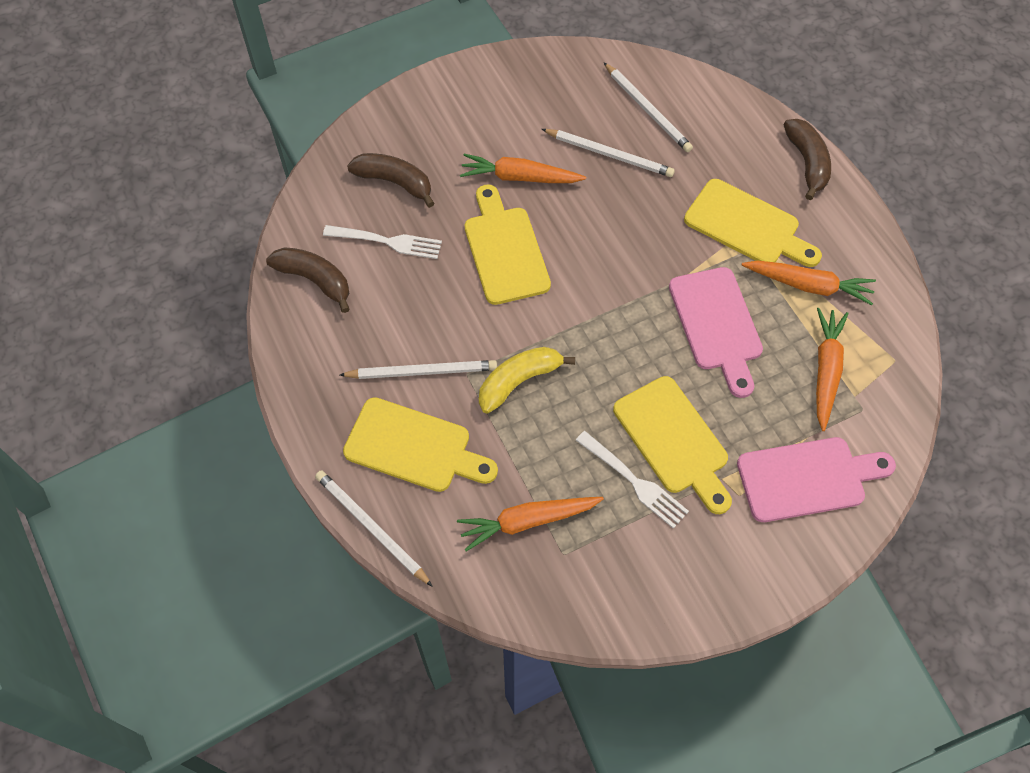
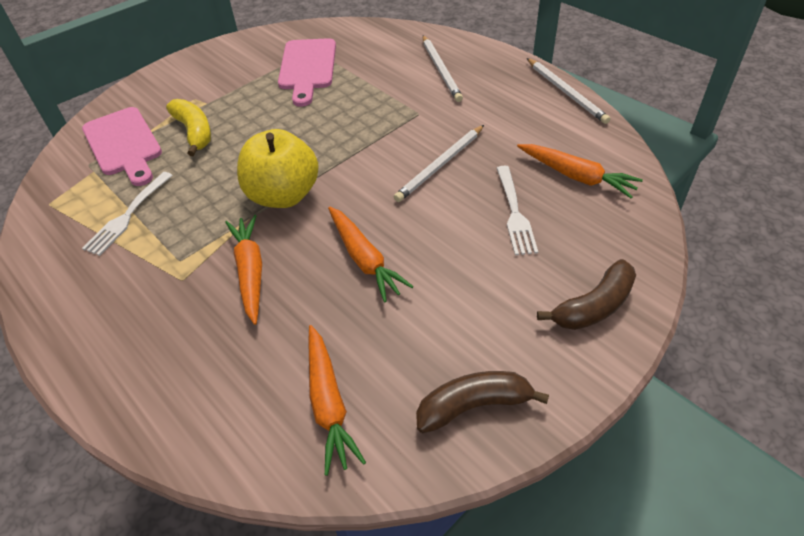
brown banana: [266,247,350,313] [347,153,435,208] [783,119,831,200] = 3 -> [416,371,549,433] [537,259,636,330] = 2
white pencil: [315,470,433,587] [340,360,497,379] [542,129,675,177] [604,63,693,152] = 4 -> [394,125,484,202] [423,35,463,102] [527,58,610,124] = 3
yellow apple: none = 0 -> [237,129,319,208] = 1
yellow cutting board: [343,397,498,492] [464,185,551,305] [613,376,732,514] [684,179,822,267] = 4 -> none = 0

